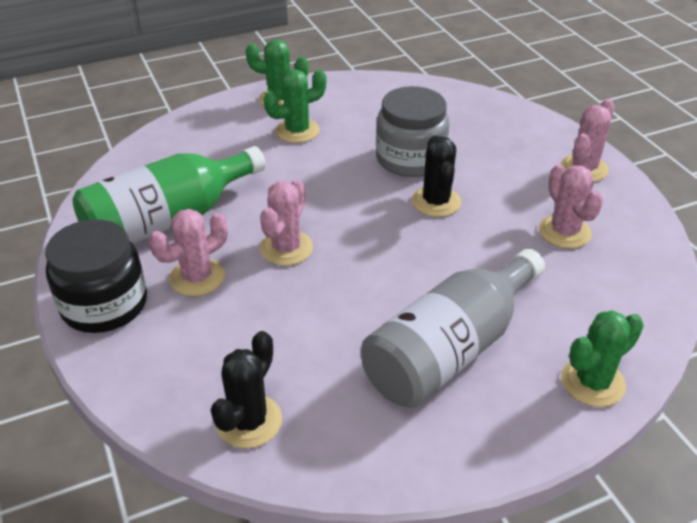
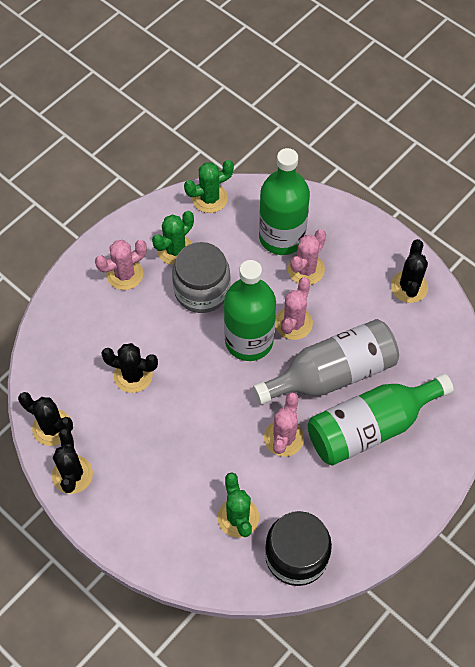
black cactus: [211,331,282,448] [412,136,461,217] = 2 -> [18,392,73,446] [52,428,93,494] [101,343,158,393] [391,239,428,303] = 4
green bottle: [73,146,266,244] = 1 -> [224,260,276,361] [259,148,310,255] [308,374,453,466] = 3

